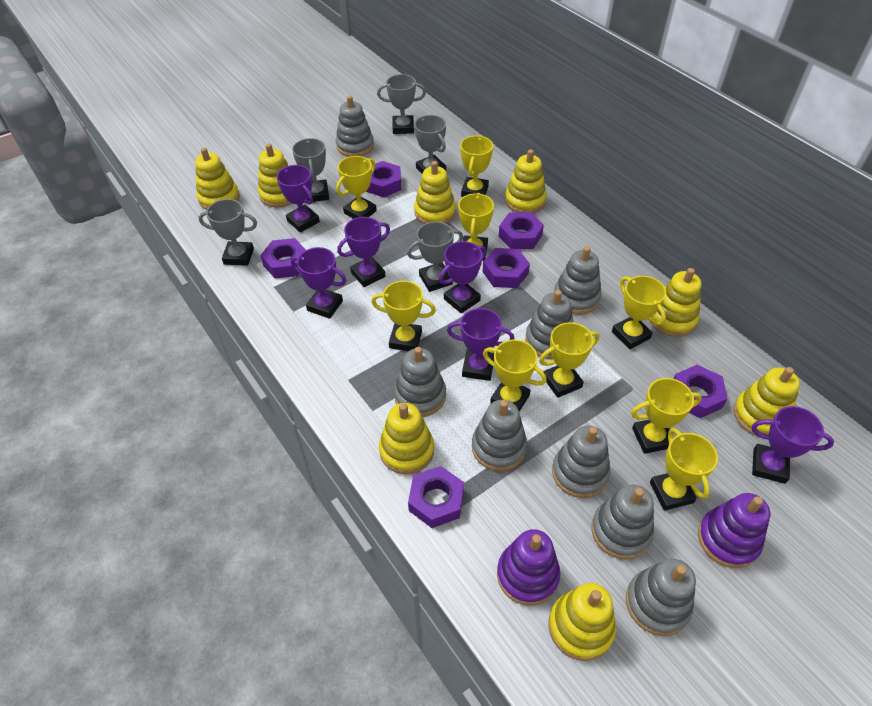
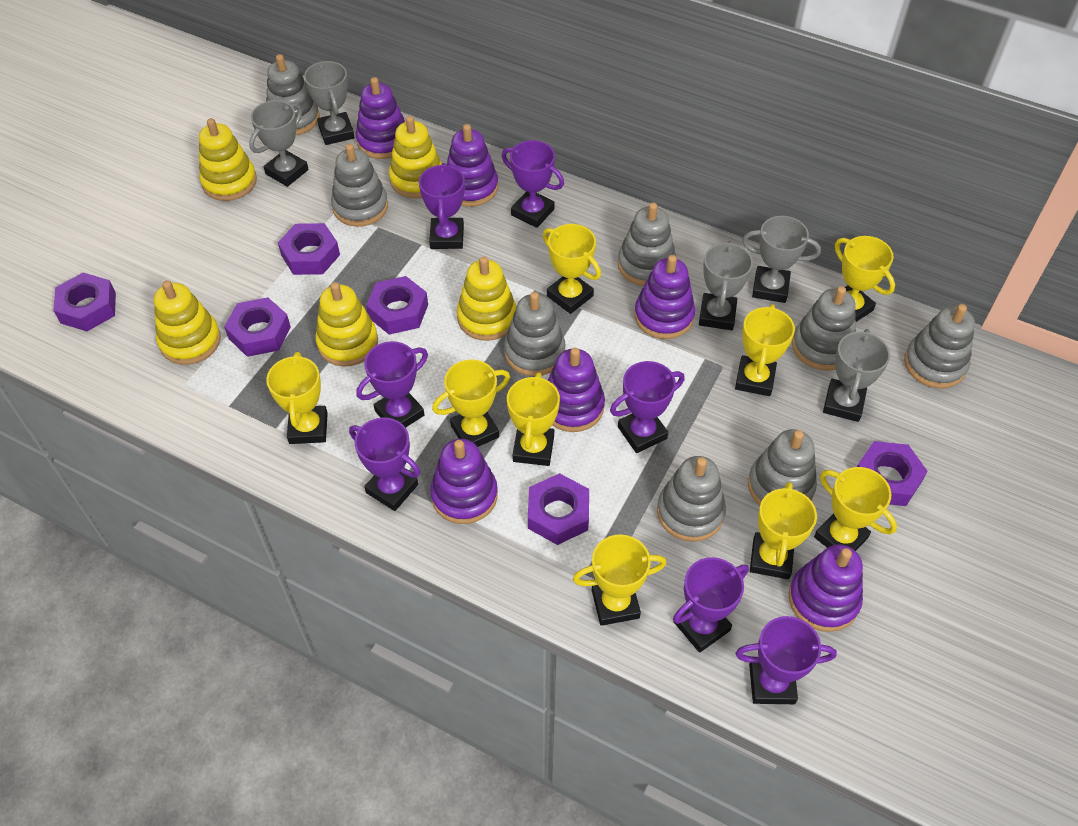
purple stacking toy: [497,529,560,606] [698,493,770,568] = 2 -> [356,77,405,159] [430,439,498,524] [447,124,498,207] [548,348,605,432] [634,255,695,339] [789,544,863,632] = 6
purple trophy: [277,165,320,232] [291,247,346,319] [337,217,390,287] [439,241,486,313] [447,308,514,381] [752,406,834,484] = 6 -> [349,418,420,511] [356,341,428,428] [419,163,465,249] [502,140,564,228] [610,361,685,453] [673,557,749,653] [735,616,837,704] = 7
yellow stacking toy: [195,147,239,210] [258,144,292,208] [379,403,434,474] [414,161,456,224] [505,149,547,213] [548,583,616,661] [650,268,701,337] [733,367,800,437] = 8 -> [154,280,221,365] [199,118,257,201] [315,282,378,367] [389,116,442,198] [457,256,516,341] = 5

